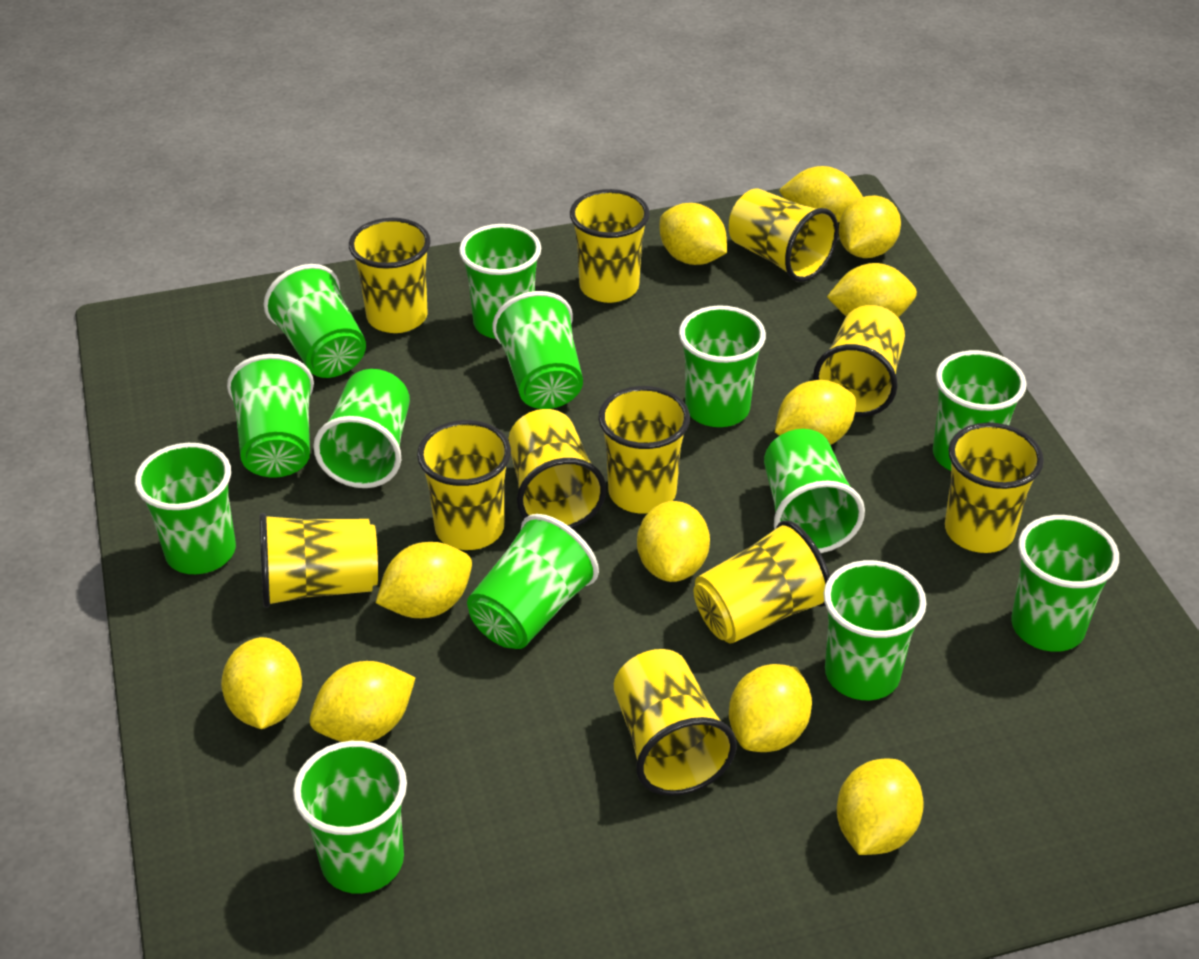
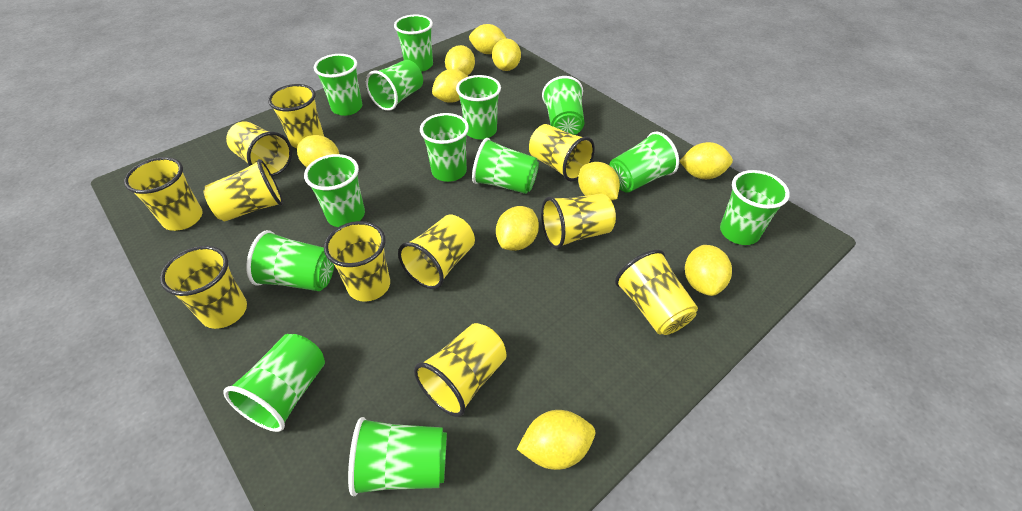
yellow lemon: [221,637,302,729] [310,661,416,742] [376,542,472,618] [637,501,710,582] [660,203,727,265] [729,664,812,752] [775,380,856,445] [779,166,863,222] [827,263,917,317] [837,758,924,855] [839,195,901,258] = 11 -> [297,135,339,167] [432,69,469,103] [445,45,475,76] [469,24,507,54] [492,39,521,71] [496,206,539,251] [517,410,595,470] [578,162,620,201] [679,142,733,179] [685,245,732,296] = 10

